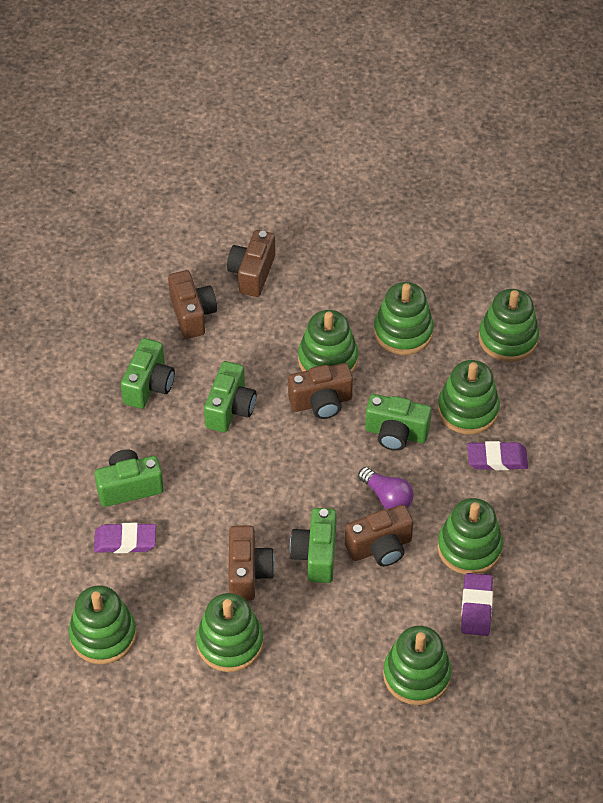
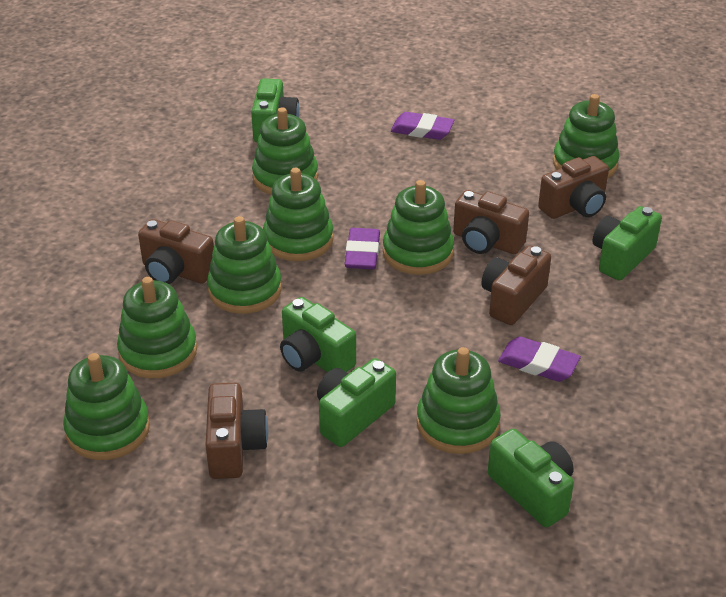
purple light bulb: [358,467,414,510] = 1 -> none = 0

